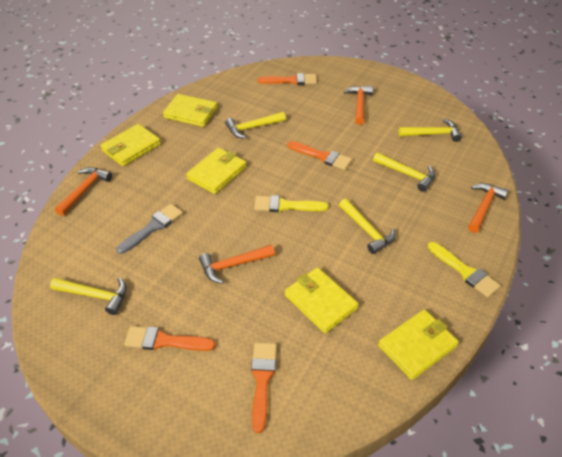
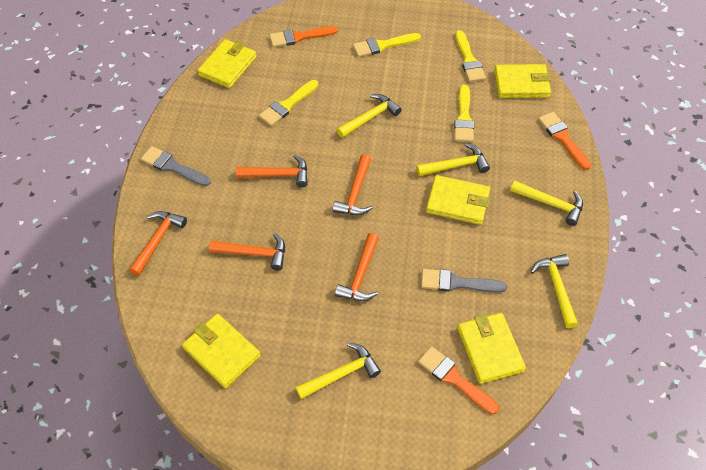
grey brush: [116,204,183,254] = 1 -> [141,146,211,186] [421,269,507,293] = 2
orange brush: [124,326,216,351] [251,343,277,433] [258,73,317,85] [287,141,352,170] = 4 -> [269,26,338,47] [418,346,499,414] [538,112,591,170] = 3
orange hammer: [55,167,112,216] [199,245,275,284] [344,86,373,125] [468,183,509,233] = 4 -> [129,211,187,276] [209,233,285,270] [236,155,308,187] [333,154,373,215] [335,233,379,301] = 5
yellow brush: [254,195,329,212] [428,242,500,298] = 2 -> [259,80,318,126] [353,33,421,57] [454,85,474,142] [455,30,486,82] = 4

